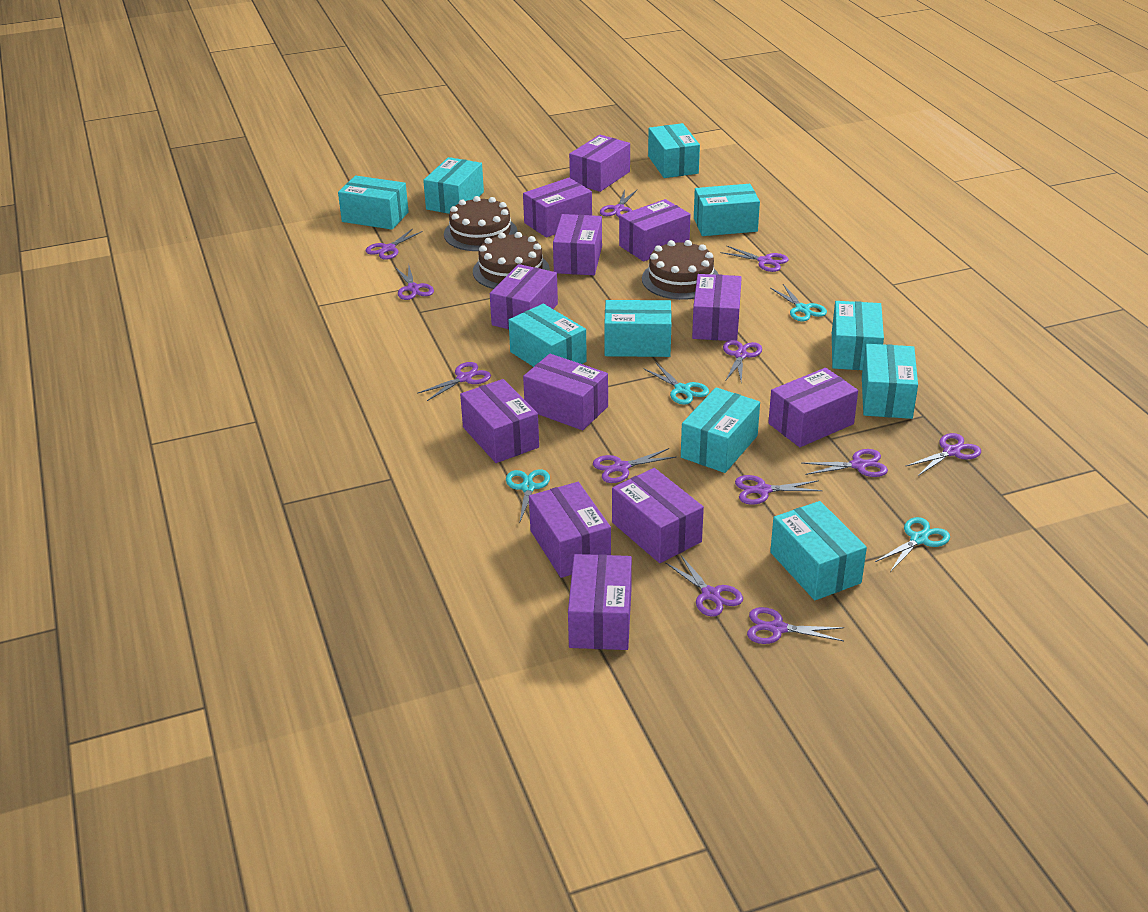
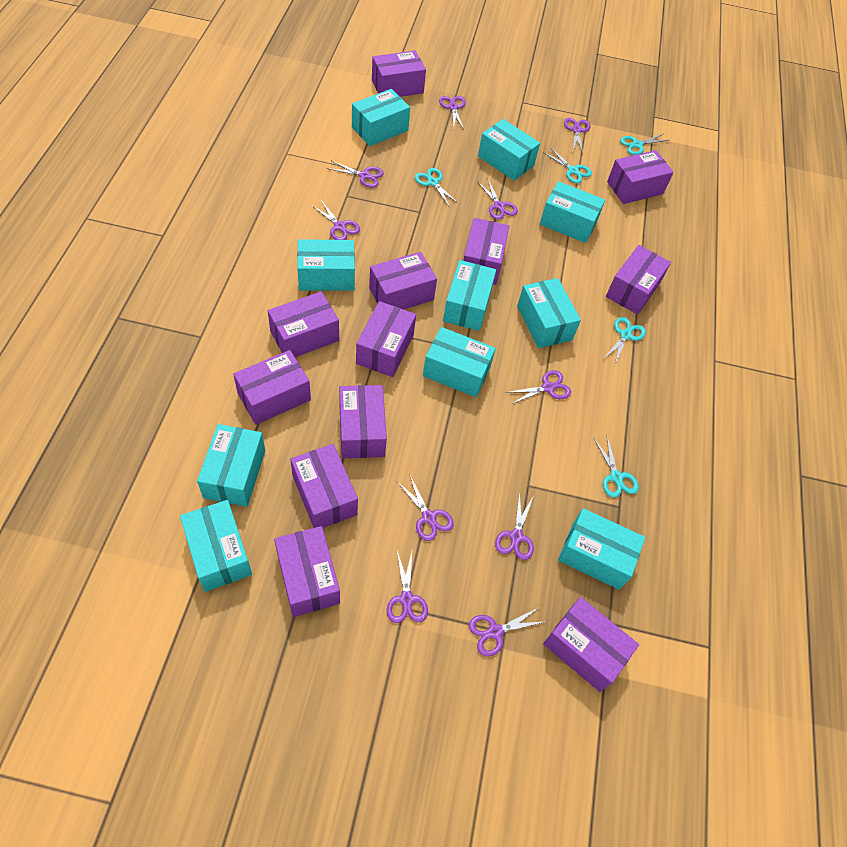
brown cake: [444,196,518,251] [473,232,550,289] [642,240,718,300] = 3 -> none = 0
purple scissors: [366,228,423,260] [395,265,434,300] [417,362,491,401] [593,448,676,483] [600,189,637,217] [665,554,743,617] [720,246,789,272] [723,340,762,383] [735,475,823,505] [747,607,844,644] [802,449,888,477] [905,433,981,476] = 12 -> [311,200,360,240] [327,161,384,188] [387,551,428,623] [398,476,454,541] [439,96,466,130] [469,607,548,656] [477,178,518,220] [495,491,534,560] [505,370,571,404] [564,118,591,153] = 10
turquoise scissors: [506,469,550,524] [643,363,709,405] [771,284,827,321] [875,517,950,572] = 4 -> [415,168,459,207] [543,147,592,183] [593,437,639,498] [604,317,646,364] [620,134,669,155] = 5

